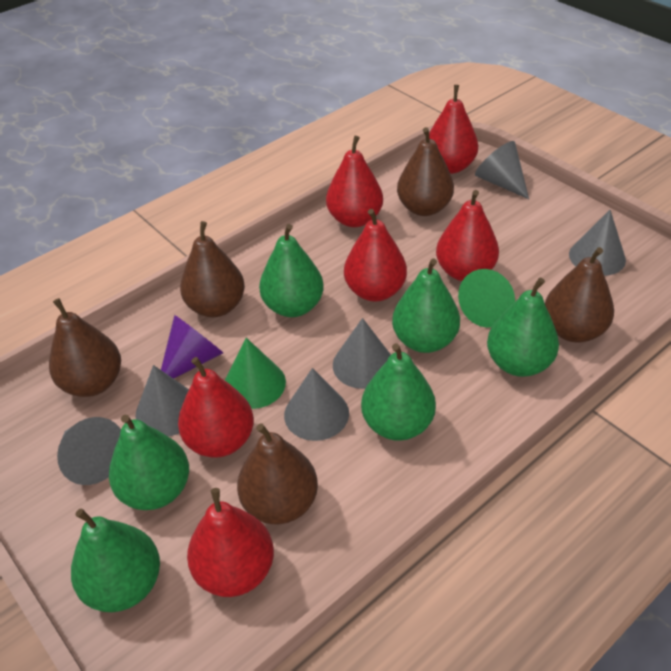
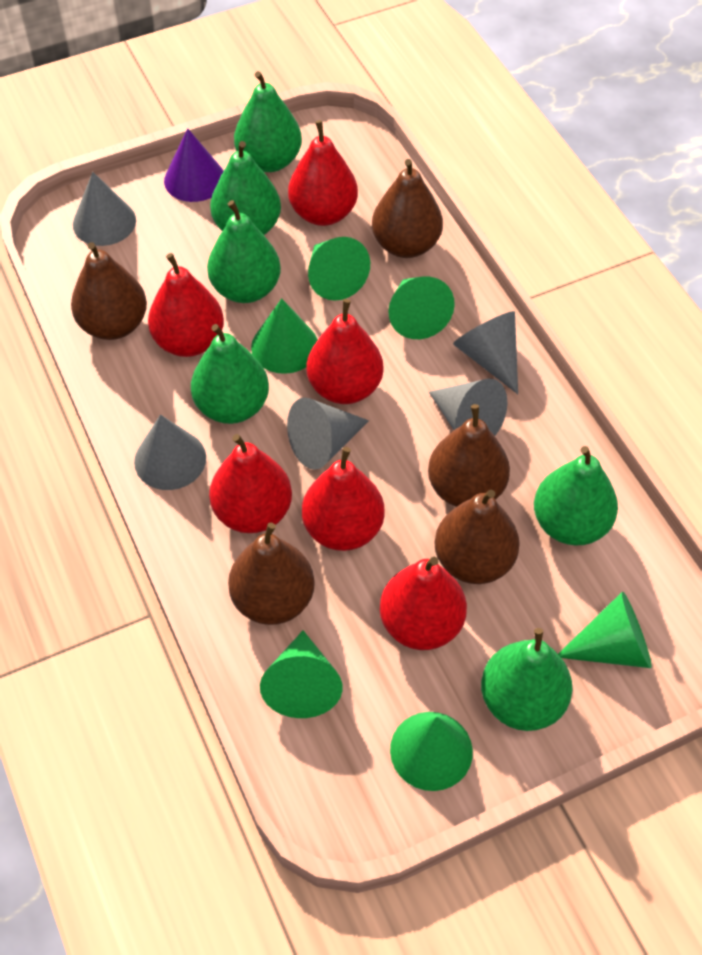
green cone: [225,338,286,409] [458,269,515,328] = 2 -> [251,298,318,374] [260,630,342,718] [308,237,370,301] [388,276,455,339] [390,712,473,791] [558,591,652,668] = 6
grey cone: [57,417,121,485] [136,365,189,436] [284,368,349,441] [333,318,391,389] [475,141,529,199] [569,210,626,276] = 6 -> [73,172,136,246] [134,415,206,490] [287,397,369,470] [429,378,507,436] [453,311,518,394] = 5

